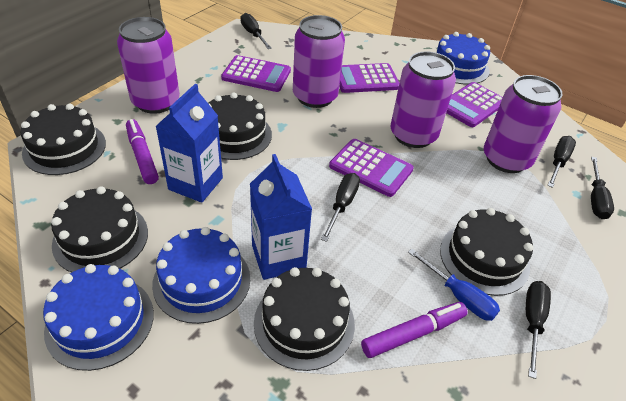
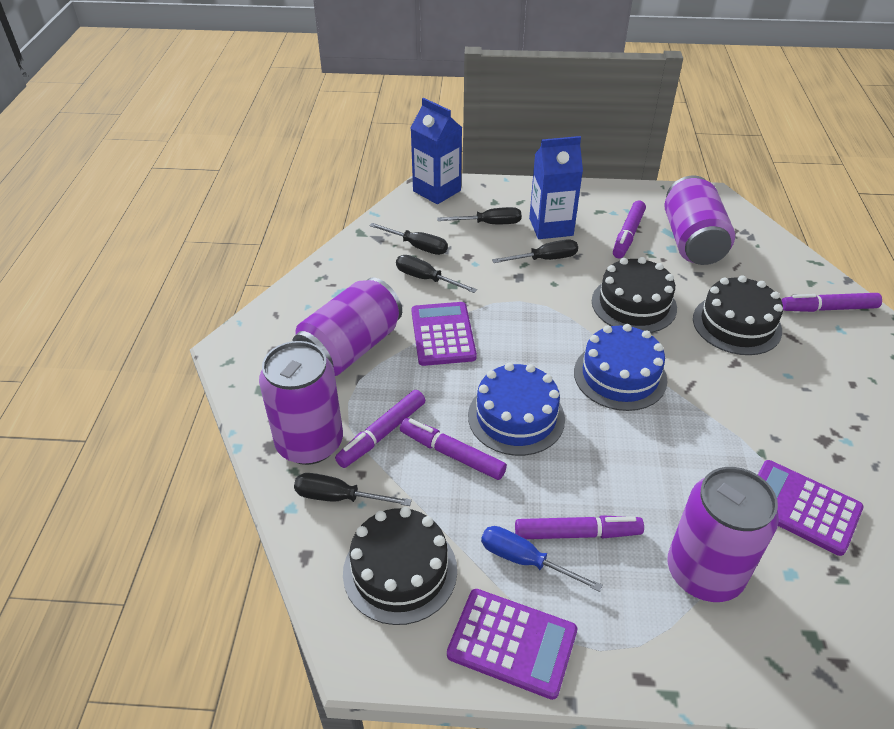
black cake: [20,104,106,175] [51,186,148,273] [208,92,272,160] [254,267,355,371] [440,208,533,296] = 5 -> [343,507,457,625] [592,257,677,333] [693,275,783,355] = 3
blue cake: [43,264,154,371] [152,227,250,324] [436,32,490,85] = 3 -> [468,363,565,456] [574,324,668,411] = 2
purple calculator: [221,55,291,92] [329,139,414,197] [339,63,399,93] [446,82,503,127] = 4 -> [412,302,477,366] [447,589,577,700] [758,460,864,556] = 3
purple marker: [126,119,159,184] [361,302,468,358] = 2 -> [335,390,425,468] [400,418,507,480] [515,515,644,539] [613,201,646,258] [781,293,882,312] = 5

